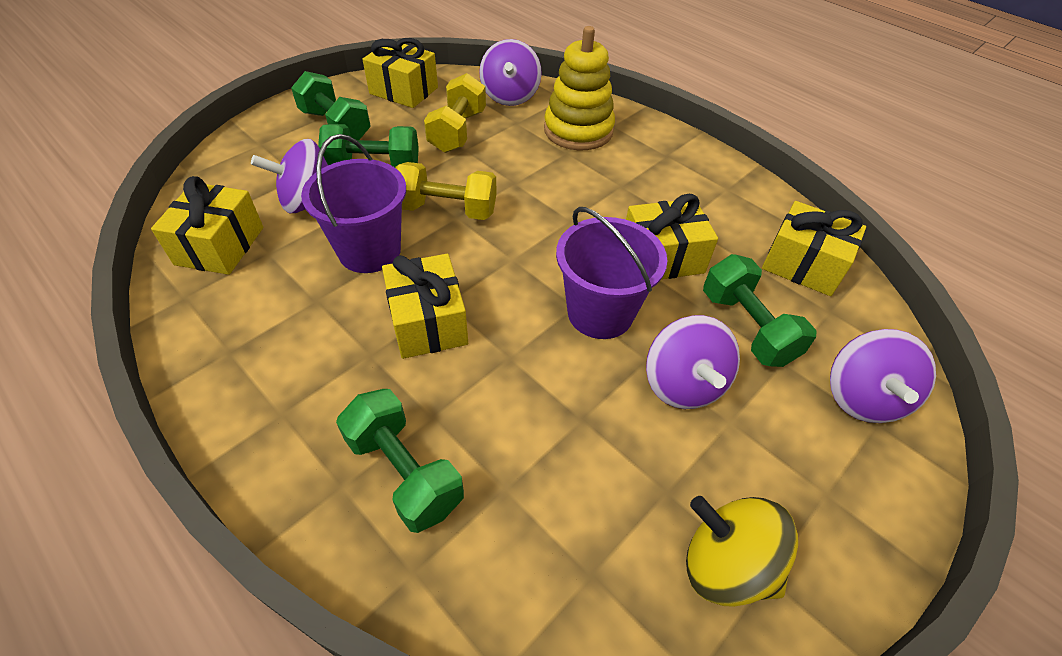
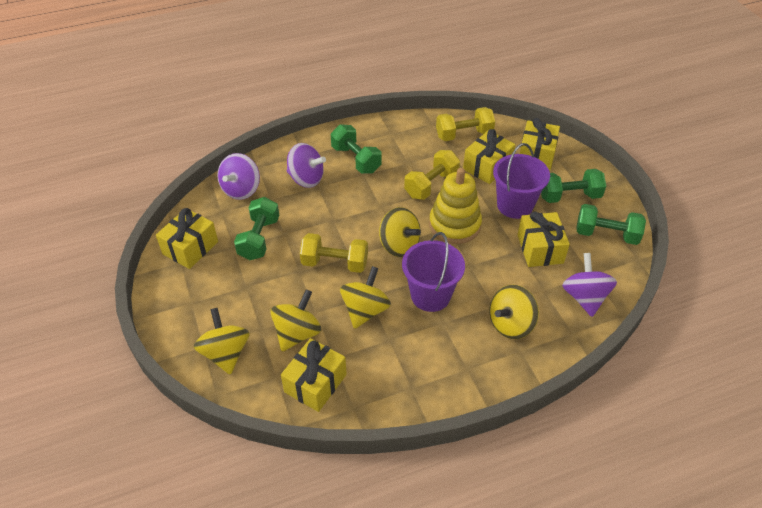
purple spinning top: [251,139,328,213] [479,39,542,106] [646,315,740,409] [830,329,936,423] = 4 -> [217,153,260,200] [287,143,326,188] [562,253,617,317] = 3
yellow dumbbell: [395,162,497,220] [424,73,486,153] = 2 -> [300,233,368,273] [404,150,460,200] [436,107,495,141] = 3
yellow spinning top: [686,496,798,607] = 1 -> [194,308,250,375] [270,289,321,352] [340,266,391,329] [379,207,421,257] [489,285,539,339] = 5

